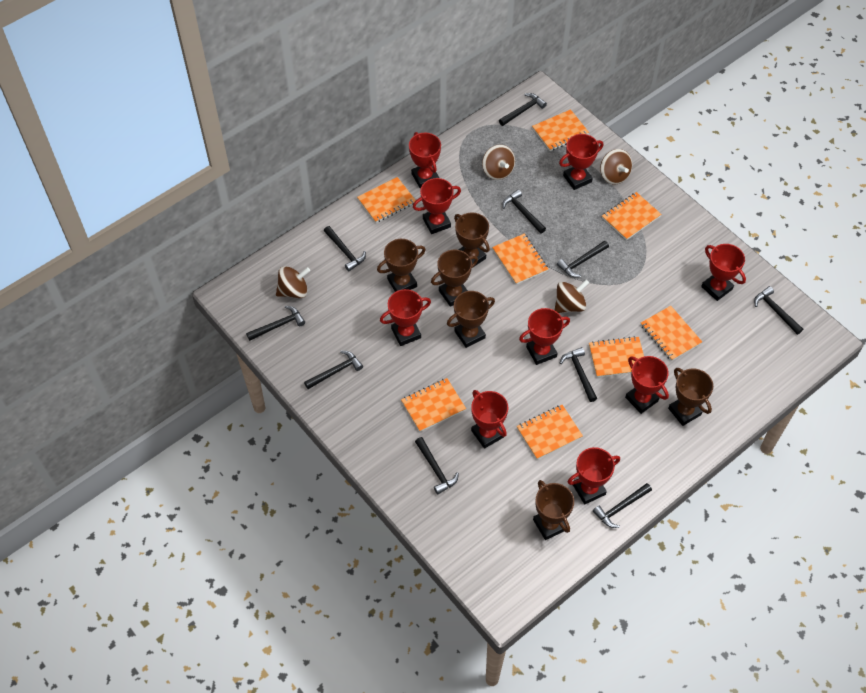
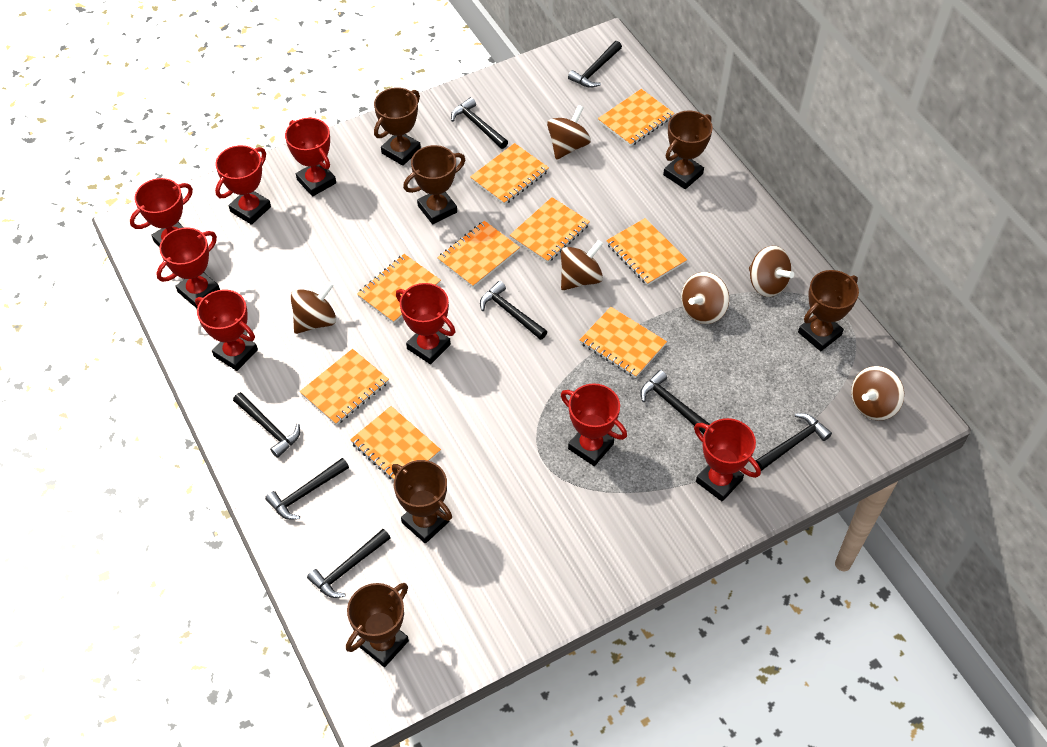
black hammer: [246,306,305,341] [304,351,363,389] [324,226,366,271] [415,437,459,495] [499,93,547,126] [502,190,546,234] [557,241,609,277] [560,347,597,402] [593,483,652,528] [754,286,803,335] = 10 -> [233,392,300,458] [265,458,349,520] [307,529,391,598] [451,97,508,149] [480,281,547,340] [568,41,622,88] [640,370,710,434] [755,413,832,471] = 8
brown spinning top: [276,266,310,298] [482,145,515,180] [555,280,589,313] [600,149,632,184] = 4 -> [291,281,336,334] [547,105,591,160] [561,240,603,290] [681,272,729,324] [749,246,794,297] [851,366,904,421] = 6
orange notebook: [357,177,416,223] [401,378,466,432] [492,234,548,284] [517,405,583,459] [532,109,589,151] [589,336,644,377] [602,192,662,240] [641,306,702,361] = 8 -> [300,349,389,425] [350,406,441,480] [357,254,441,323] [437,221,520,288] [470,143,549,205] [510,197,590,263] [580,307,667,378] [598,89,674,146] [606,218,687,285] = 9
red trophy: [380,289,431,346] [409,132,441,188] [413,178,461,234] [471,390,508,449] [519,308,570,365] [559,134,603,190] [568,447,620,505] [625,356,669,414] [701,244,746,301] = 9 -> [130,178,193,247] [156,227,220,308] [195,289,258,371] [215,145,271,225] [285,118,336,196] [396,283,455,364] [561,383,627,466] [694,418,761,501] = 8

